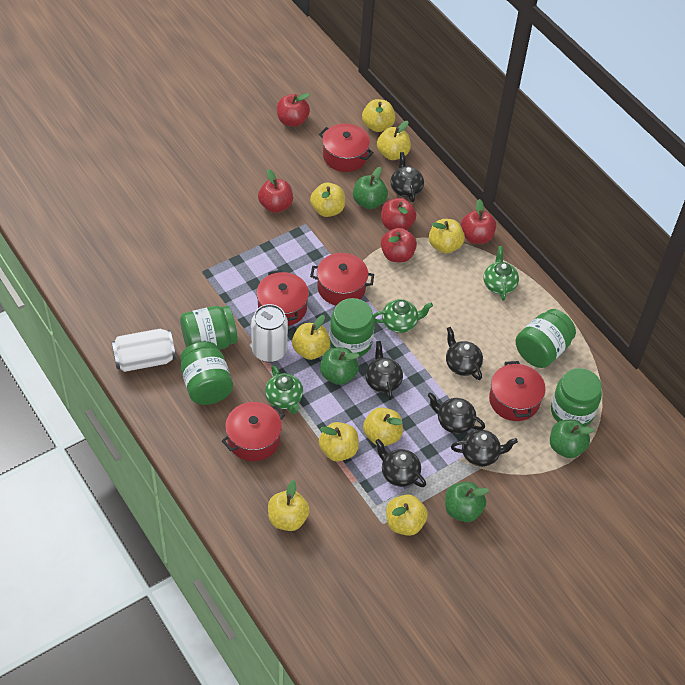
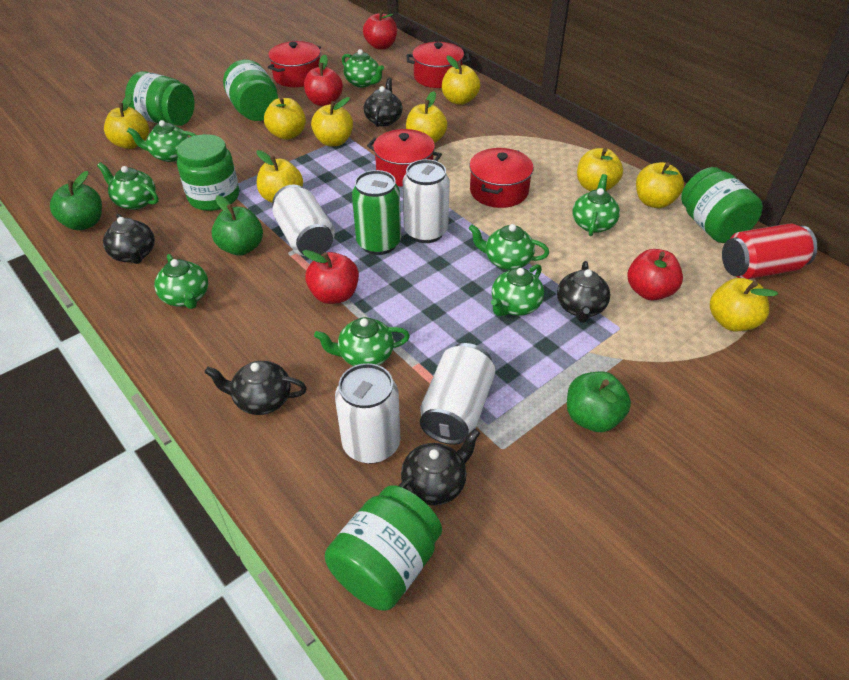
black teapot: [365,341,403,400] [375,439,426,487] [390,152,424,202] [428,393,485,434] [446,327,483,380] [451,430,518,467] = 6 -> [103,214,155,264] [205,361,307,415] [364,78,403,127] [399,429,480,506] [557,261,610,323] = 5
green apple: [320,347,359,385] [353,167,388,209] [445,482,489,522] [550,420,594,458] = 4 -> [50,171,102,230] [211,195,263,256] [567,372,631,432] = 3
green can: none = 0 -> [352,170,401,255] = 1
green teapot: [265,365,303,414] [373,299,433,333] [483,246,519,301] = 3 -> [97,162,159,210] [127,120,196,162] [154,254,208,309] [314,317,410,366] [342,49,384,88] [468,224,549,270] [491,264,544,316] [572,174,620,236] = 8
red apple: [258,169,293,213] [277,93,310,127] [381,198,416,230] [381,228,417,262] [461,199,496,244] = 5 -> [302,250,359,304] [304,54,343,106] [363,10,397,50] [628,249,683,300] = 4
red can: none = 0 -> [722,224,817,279] = 1
red pot: [222,402,285,461] [256,270,309,326] [310,253,374,306] [319,123,374,172] [489,361,546,421] = 5 -> [268,41,321,87] [367,129,442,187] [407,42,470,88] [469,148,534,208] = 4
white can: [111,329,176,372] [251,304,288,362] = 2 -> [272,185,335,256] [335,363,401,464] [403,159,450,243] [420,343,495,445] = 4

